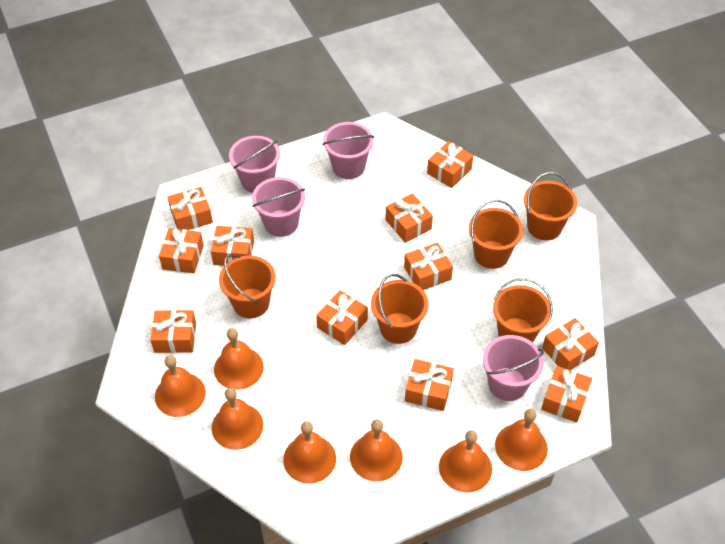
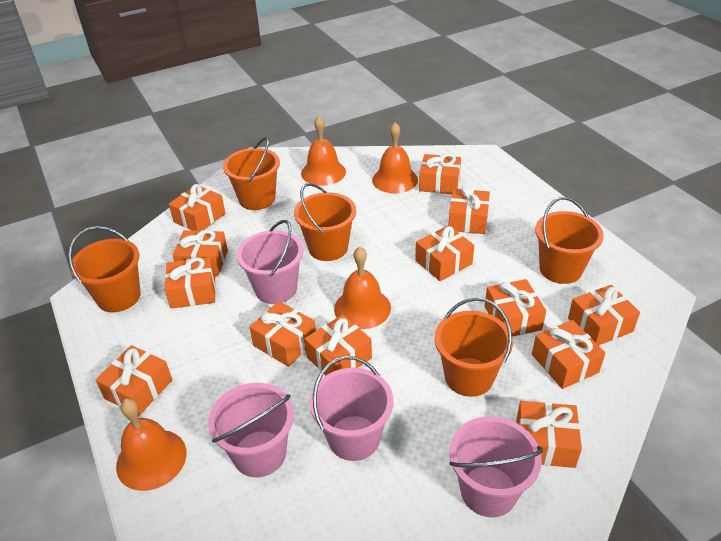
orange bell: [155,355,206,417] [212,388,263,450] [214,328,264,390] [283,421,336,484] [350,419,403,481] [439,430,492,493] [495,409,548,471] = 7 -> [116,398,187,491] [301,116,346,186] [334,247,391,329] [372,122,418,193] = 4
orange gift: [150,310,196,353] [159,228,204,273] [167,187,213,230] [211,226,254,266] [316,290,368,345] [385,193,433,243] [404,242,453,290] [405,359,454,411] [427,141,473,188] [541,366,592,423] [542,318,599,370] = 11 -> [96,345,172,416] [165,257,216,309] [169,184,226,231] [173,230,228,275] [250,301,316,367] [305,315,372,375] [415,225,474,281] [419,153,461,194] [449,186,490,234] [485,279,546,337] [516,401,582,468] [532,320,605,389] [568,285,640,346] = 13

